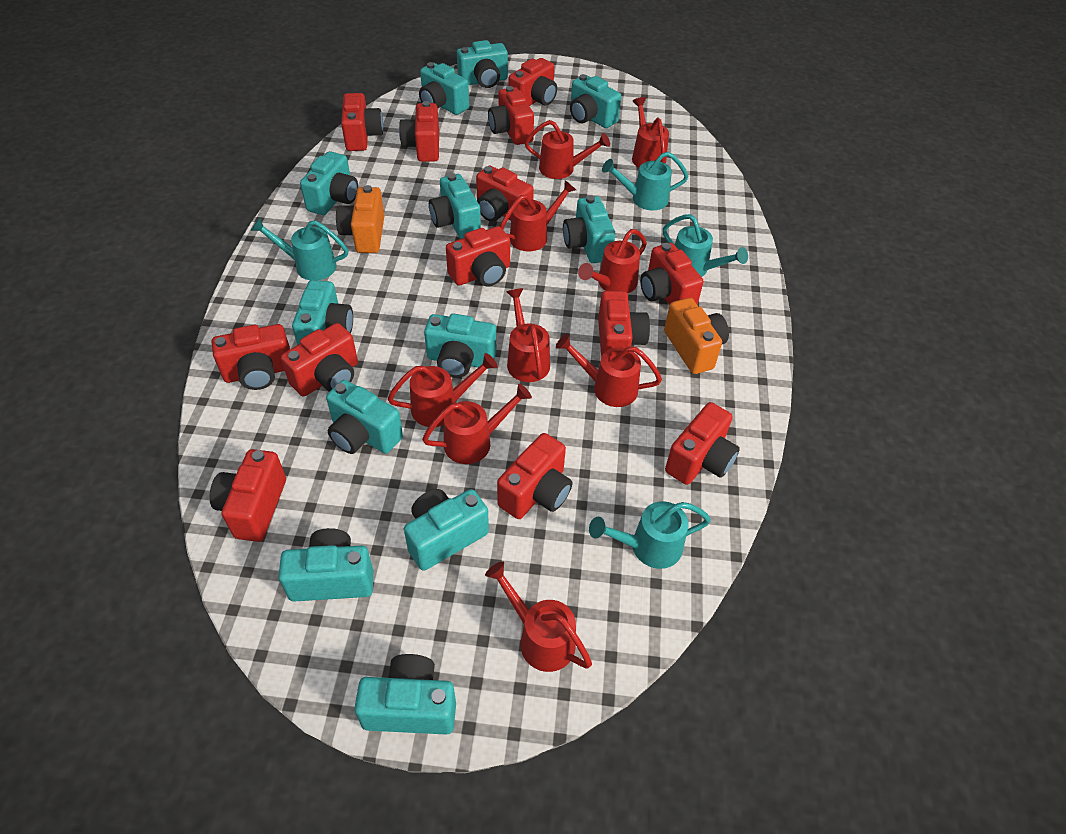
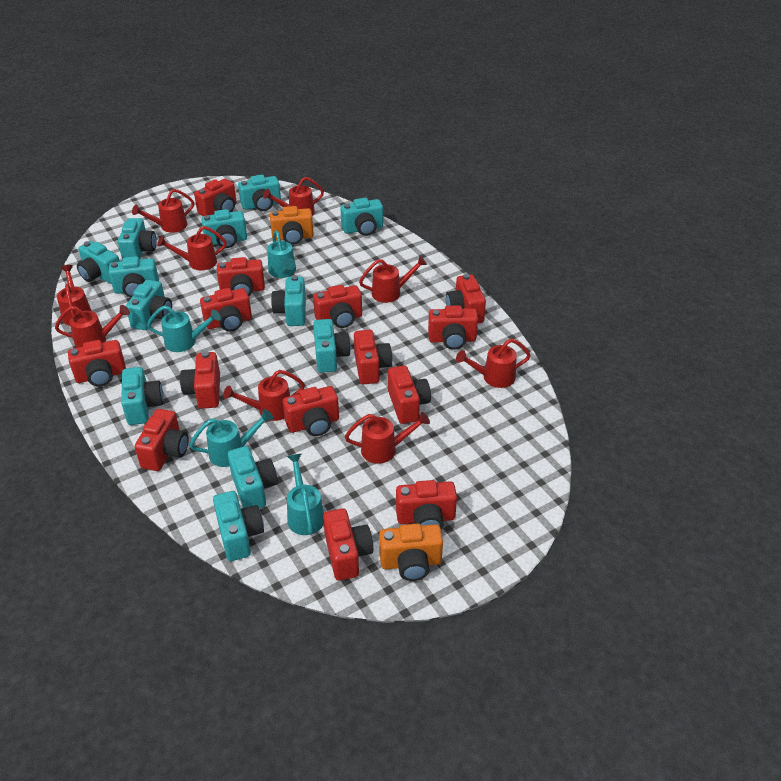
red camera: [210,449,286,542] [212,324,290,390] [281,323,358,396] [341,93,383,151] [399,101,439,162] [446,226,510,286] [476,166,534,222] [488,86,534,145] [497,433,572,519] [509,58,557,106] [598,291,650,357] [640,243,703,305] [665,402,740,485] = 13 -> [68,340,126,387] [135,409,189,471] [180,351,220,409] [194,179,237,216] [200,288,252,331] [217,257,265,296] [283,386,339,436] [313,285,362,328] [323,508,373,581] [354,330,392,384] [388,366,431,424] [396,480,457,530] [428,305,478,350] [446,274,486,323] = 14

